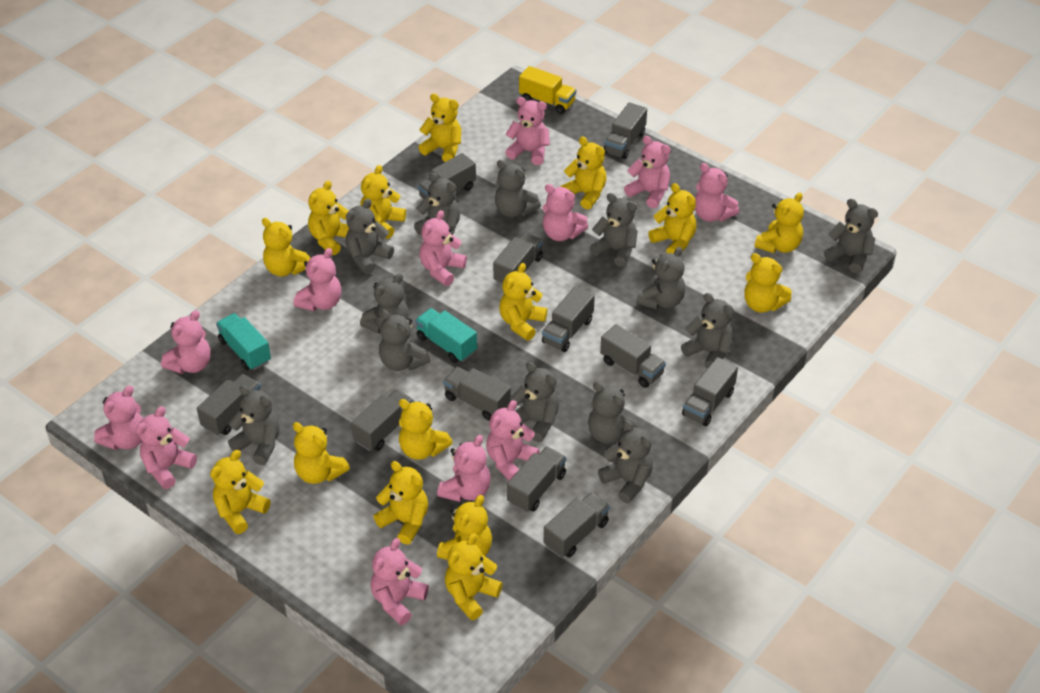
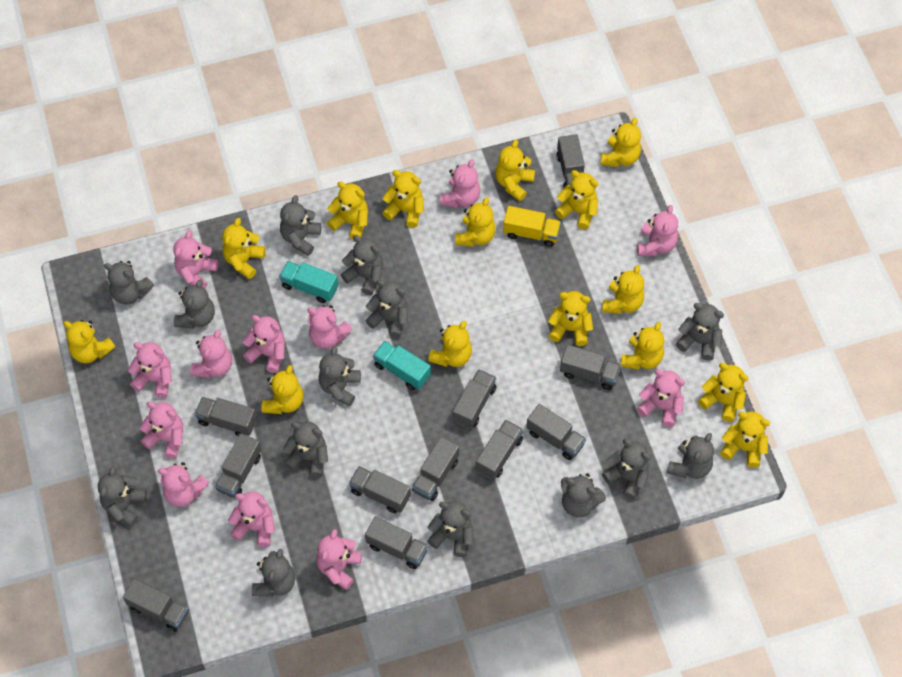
grey teddy bear: [228,385,280,465] [345,199,394,274] [360,273,409,334] [379,309,431,371] [414,173,460,235] [495,160,541,218] [510,362,559,442] [588,381,640,443] [589,193,637,267] [598,420,653,503] [636,247,685,310] [681,293,734,368] [824,199,878,274] = 13 -> [98,466,147,527] [104,261,154,305] [174,279,215,329] [252,549,295,597] [280,195,321,256] [283,421,328,477] [318,346,361,406] [341,235,383,295] [365,280,408,338] [427,501,474,557] [561,474,606,517] [602,439,650,499] [667,433,714,479] [676,303,724,360] = 14

